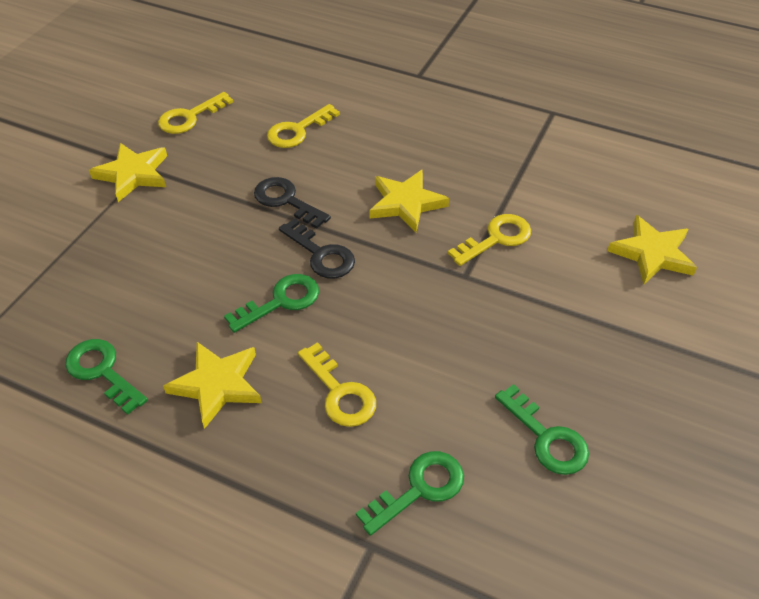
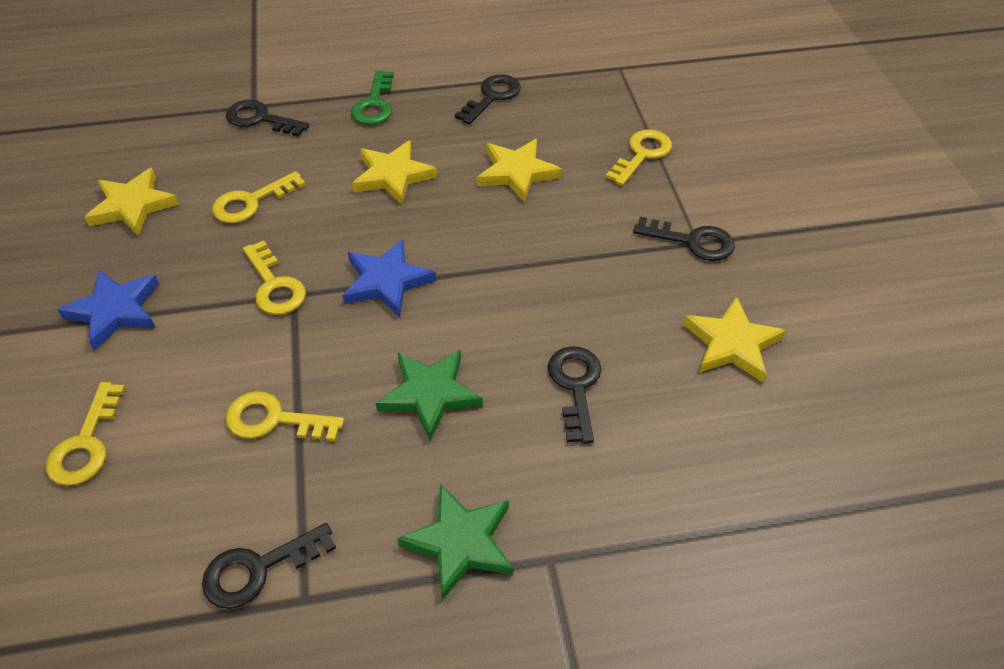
black key: [254,177,331,229] [279,218,355,279] = 2 -> [202,523,336,609] [226,100,309,137] [455,75,521,125] [548,346,601,444] [633,217,735,261] = 5
blue star: none = 0 -> [57,270,159,350] [342,239,436,317] = 2
green key: [65,339,148,415] [224,274,319,333] [356,451,464,536] [495,384,589,475] = 4 -> [351,70,394,125] = 1
green star: none = 0 -> [376,350,483,441] [397,484,513,601] = 2
yellow key: [158,92,233,134] [267,104,340,148] [298,342,376,427] [448,214,531,266] = 4 -> [46,382,126,486] [212,171,306,223] [225,391,344,441] [243,240,306,315] [606,130,672,186] = 5

